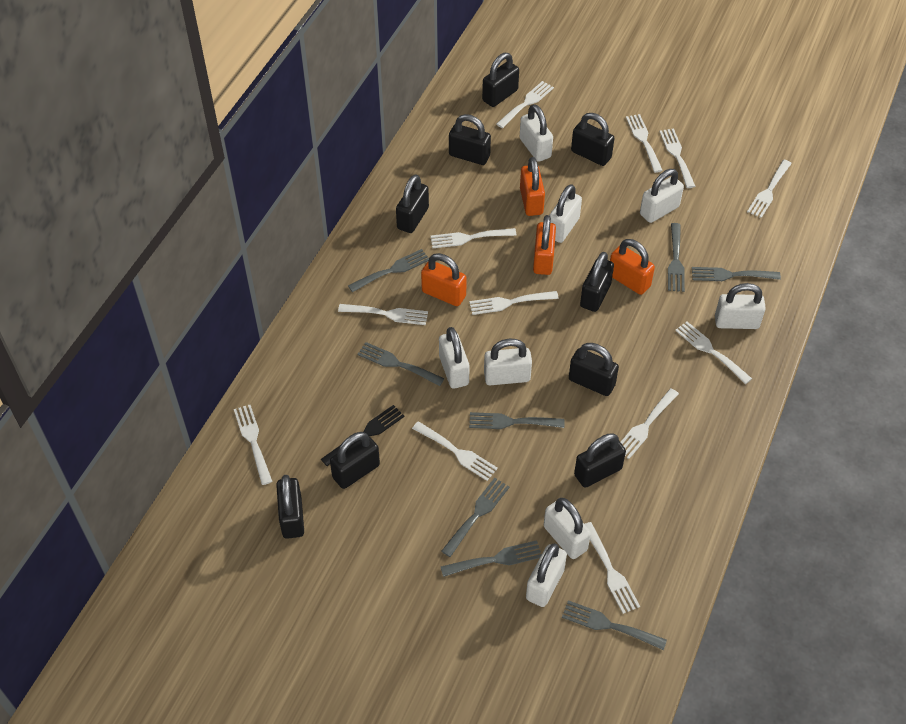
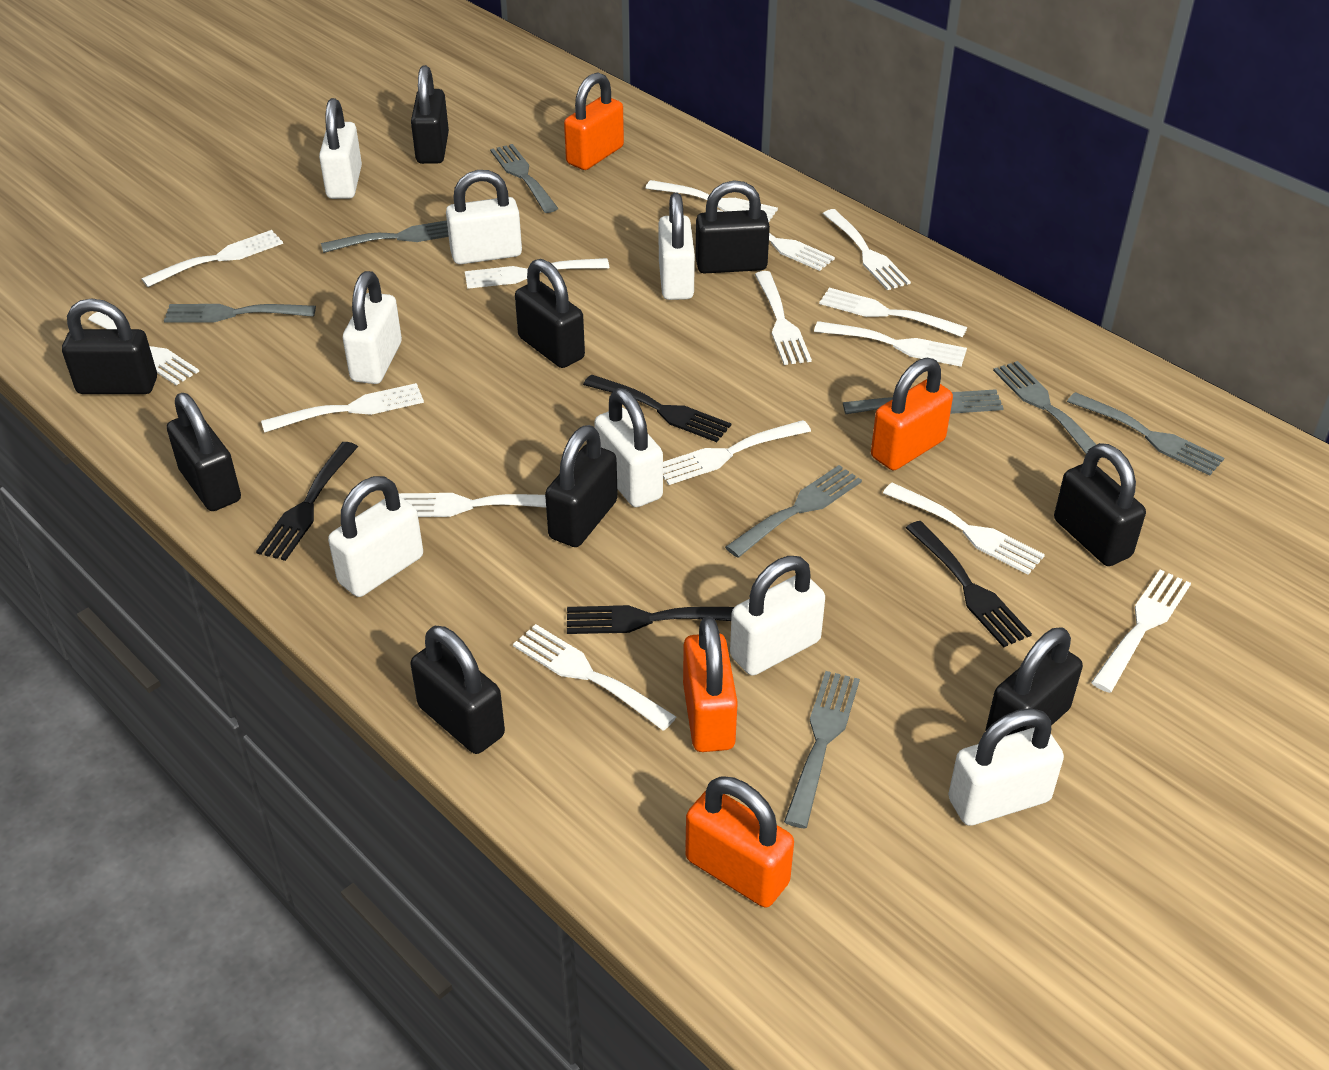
black fork: [321,405,404,466] = 1 -> [256,442,358,561] [567,605,734,634] [583,375,731,442] [906,521,1032,648] = 4
white fork: [234,405,273,485] [338,304,428,325] [412,421,498,481] [430,228,517,248] [469,291,559,315] [496,81,554,128] [585,522,640,614] [621,388,679,459] [626,114,663,173] [659,129,695,188] [675,321,752,384] [747,160,792,218] = 12 -> [88,312,199,385] [142,230,283,287] [261,383,424,433] [398,493,546,517] [465,258,609,289] [513,624,676,731] [646,180,778,222] [663,420,811,485] [717,210,835,271] [755,271,812,365] [814,321,967,367] [819,288,967,337] [823,209,911,290] [883,483,1045,575] [1091,569,1191,693] = 15

